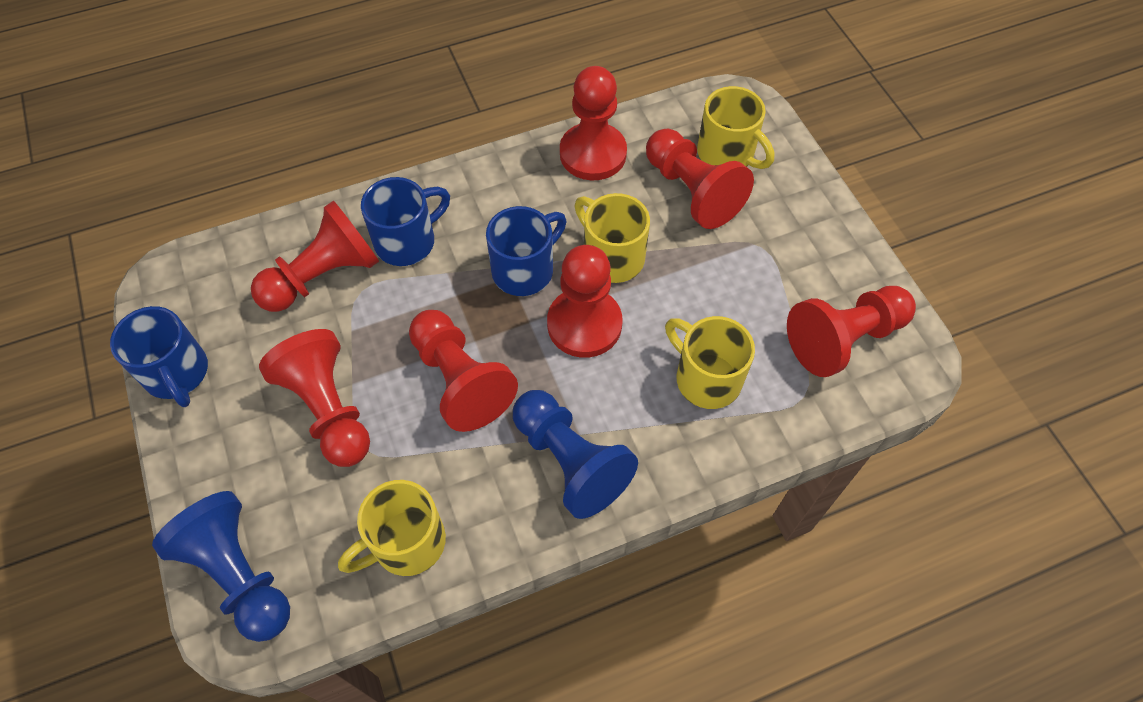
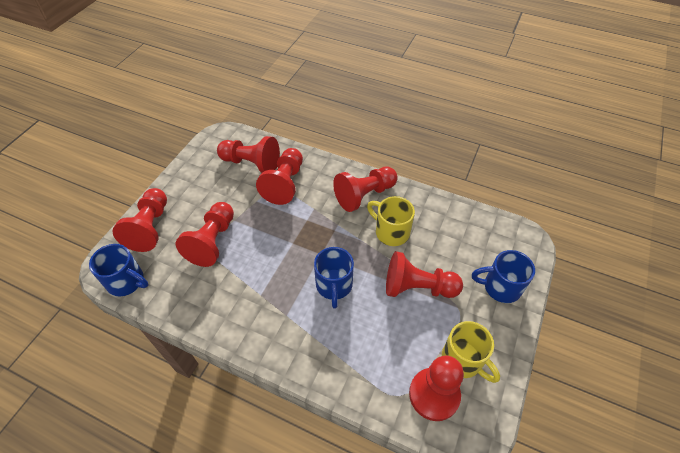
blue pawn: [152,491,290,642] [513,390,638,519] = 2 -> none = 0
yellow mug: [338,480,446,576] [574,193,650,283] [665,316,755,409] [697,86,774,169] = 4 -> [367,196,415,246] [442,321,500,383] = 2

